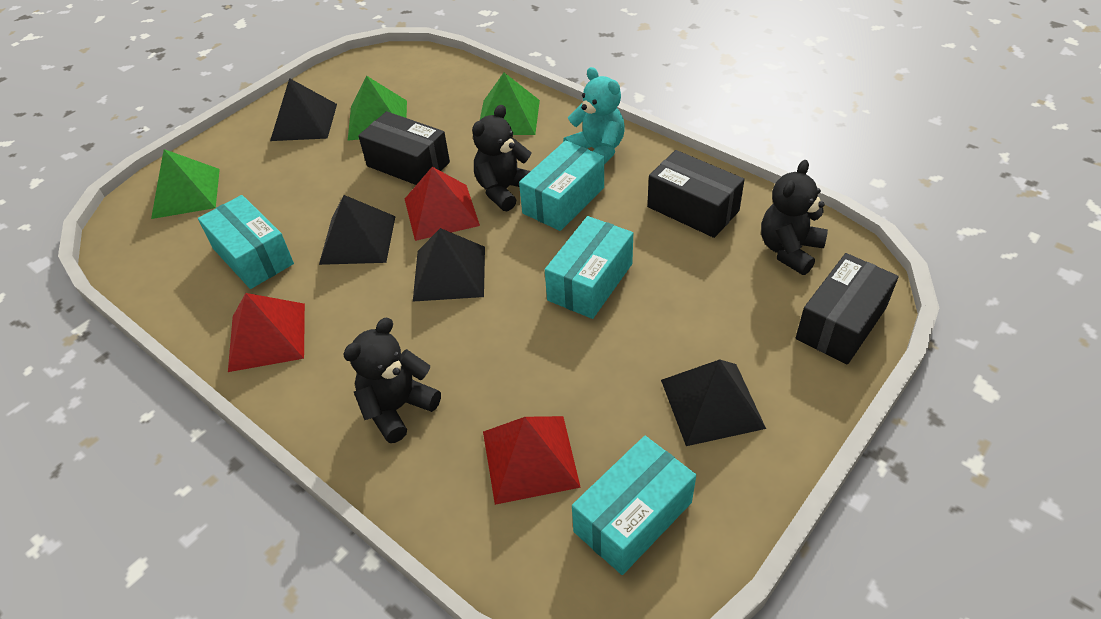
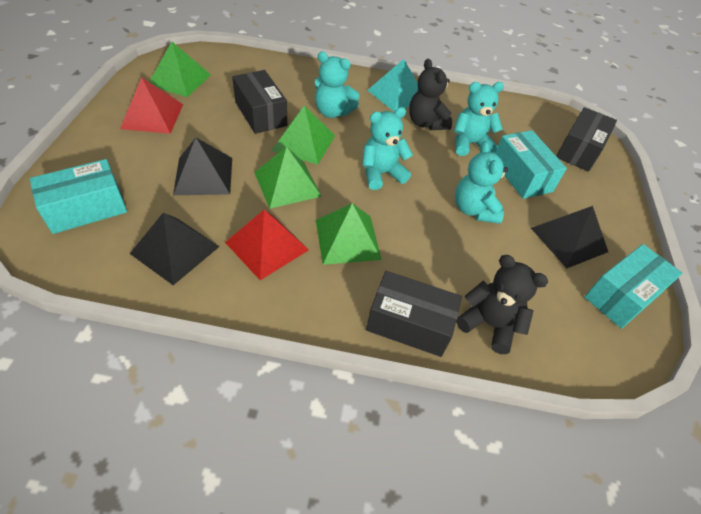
black pyramid: [270,78,337,141] [319,195,396,265] [413,228,485,302] [661,359,766,446] = 4 -> [130,213,220,285] [173,138,232,195] [531,206,608,268] = 3
black teddy bear: [343,317,441,443] [472,105,531,211] [761,160,828,275] = 3 -> [409,59,452,130] [456,255,548,354] = 2
green pyramid: [151,149,220,219] [348,76,407,141] [480,73,540,135] = 3 -> [149,42,211,97] [254,147,322,209] [272,105,335,165] [316,203,382,265] = 4
red pyramid: [228,293,305,372] [405,167,480,241] [483,416,581,505] = 3 -> [120,77,183,134] [225,210,309,280] = 2
turquoise box: [198,195,294,289] [519,140,604,231] [545,216,633,319] [572,436,696,575] = 4 -> [30,159,127,234] [495,130,567,199] [584,244,683,329] = 3
turquoise pyramid: none = 0 -> [367,59,418,112] = 1
turquoise teddy bear: [563,67,625,165] = 1 -> [315,51,360,118] [362,107,413,190] [454,82,504,156] [455,141,508,224] = 4

